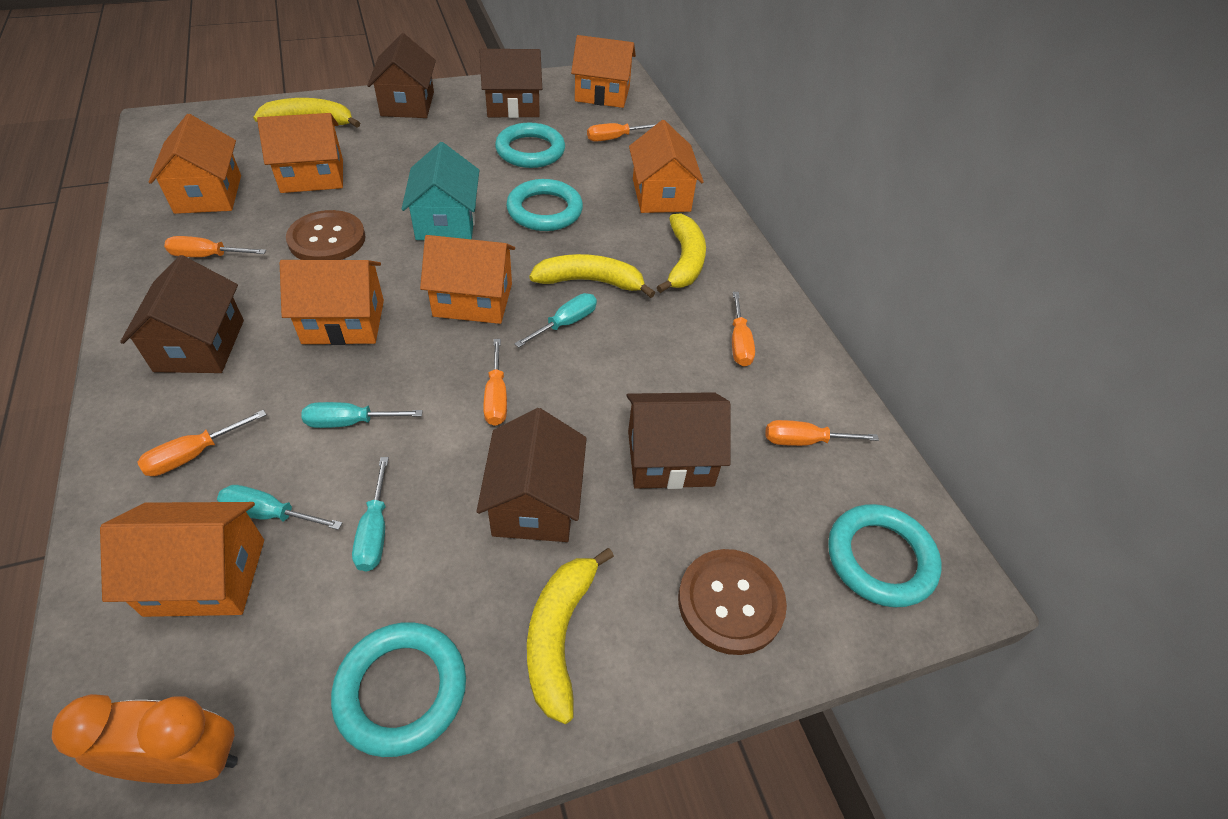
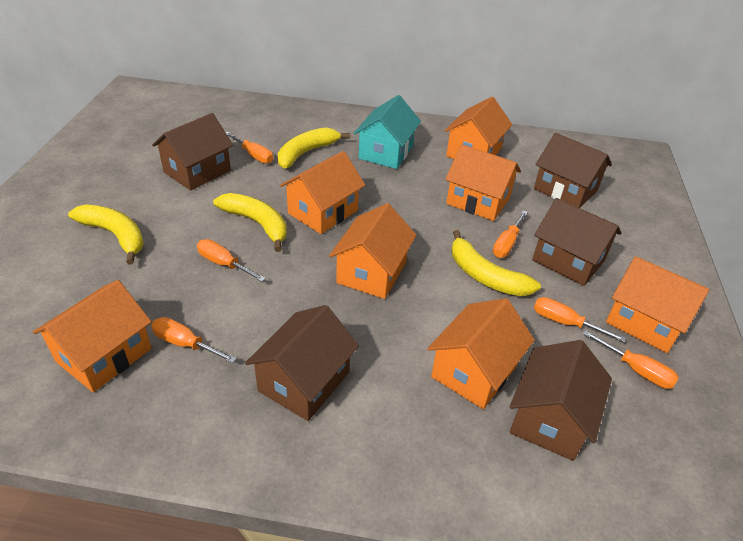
brown button: [286,210,365,260] [678,549,787,655] = 2 -> none = 0
orange clock: [52,694,238,784] = 1 -> none = 0
turquoise ring: [331,622,466,757] [495,123,565,168] [506,179,583,231] [828,504,942,608] = 4 -> none = 0
turquoise screwdriver: [217,485,342,530] [301,402,423,428] [352,457,389,571] [514,293,597,348] = 4 -> none = 0

